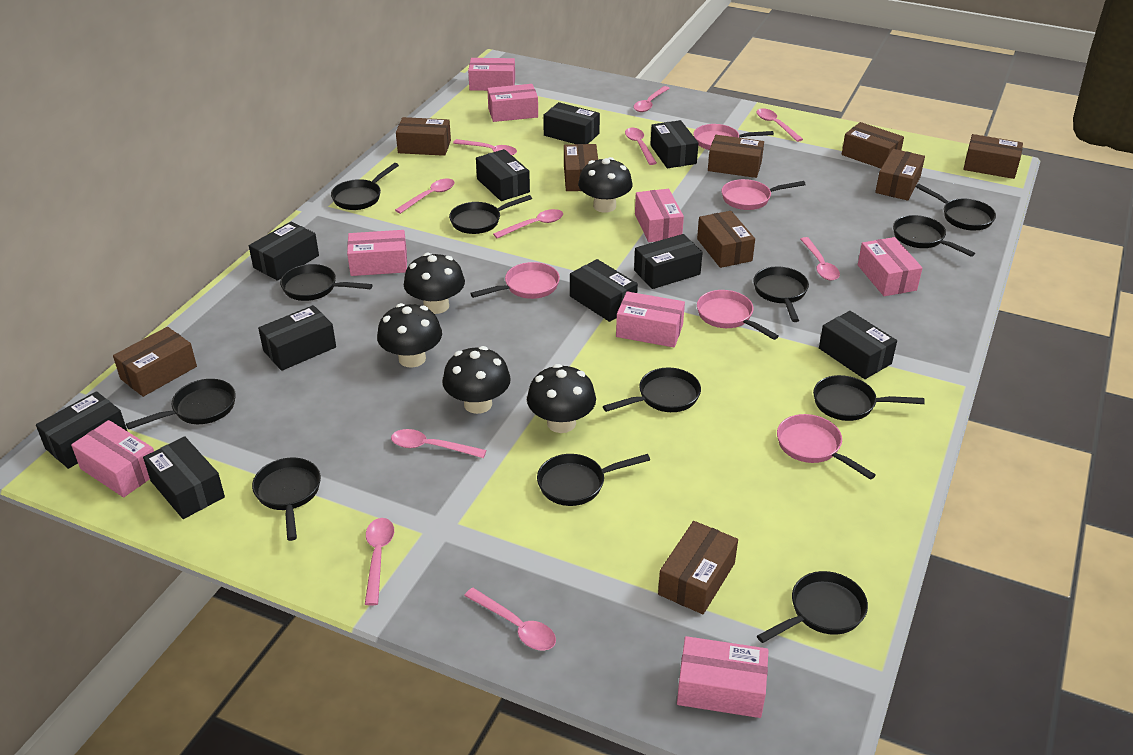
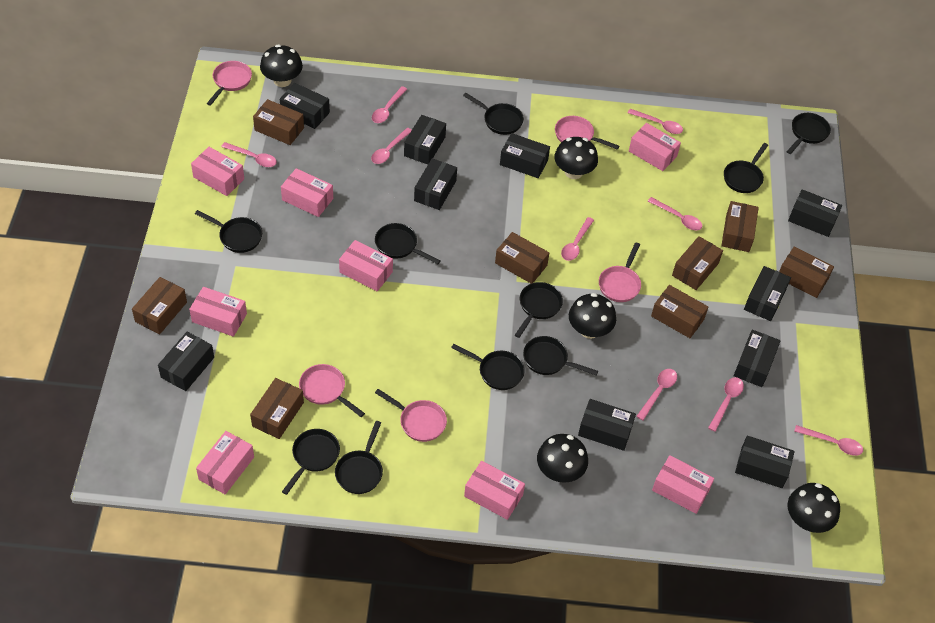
black pan: [126,379,236,429] [252,458,321,541] [280,264,372,301] [331,163,399,210] [449,195,532,234] [537,454,650,506] [603,367,701,412] [753,267,809,322] [757,571,868,643] [813,375,925,421] [893,215,975,257] [916,184,996,230] = 12 -> [195,210,262,253] [282,429,340,495] [335,421,383,494] [375,223,441,264] [451,344,525,390] [463,93,524,135] [515,282,563,338] [523,336,598,375] [724,143,768,193] [787,113,831,154] = 10
brown box: [113,327,197,397] [396,117,451,156] [564,144,598,191] [658,521,738,614] [697,211,755,268] [708,135,764,178] [842,122,904,169] [875,149,925,201] [963,134,1023,179] = 9 -> [132,277,187,334] [250,378,304,439] [253,99,304,145] [495,232,549,284] [651,285,708,338] [672,236,723,290] [721,201,759,252] [779,247,834,298] = 8
pink spoon: [365,518,394,606] [391,429,487,458] [395,178,454,214] [453,139,517,156] [464,587,556,651] [493,209,563,238] [625,128,657,165] [633,86,670,112] [757,108,803,142] [800,237,840,280] = 10 -> [221,142,277,167] [371,128,412,164] [372,86,407,123] [561,217,594,261] [628,109,683,134] [636,369,677,421] [648,197,702,230] [708,377,744,432] [794,425,863,456] = 9

